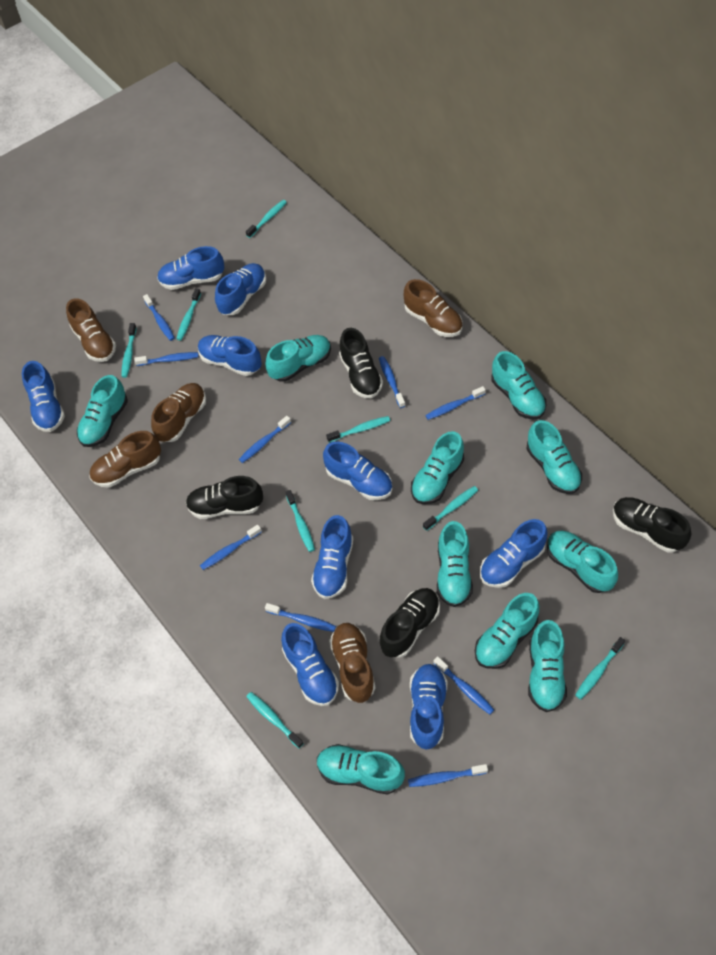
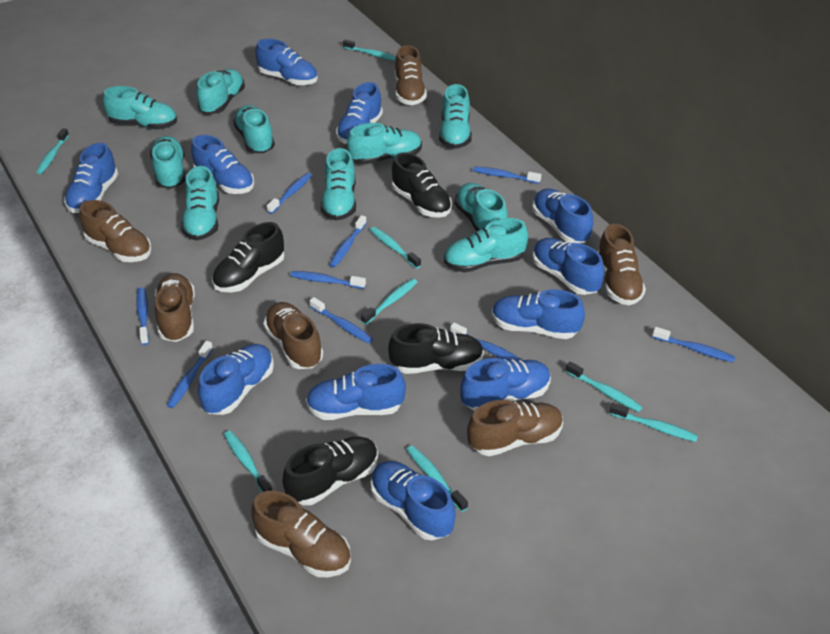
blue shoe: [22,361,65,432] [157,246,224,290] [198,335,262,376] [215,263,266,315] [281,623,339,706] [311,515,353,599] [323,442,392,500] [410,664,447,750] [480,519,548,588] = 9 -> [64,143,118,213] [191,135,254,194] [198,344,274,415] [255,39,318,86] [306,364,406,420] [336,82,383,144] [371,461,456,540] [460,358,551,411] [492,289,585,339] [532,189,593,243] [532,238,604,295] = 11
brown shoe: [66,298,116,362] [89,431,161,488] [151,383,206,442] [329,623,376,703] [404,279,463,337] = 5 -> [79,200,152,262] [155,273,195,342] [251,491,351,577] [263,302,323,369] [395,45,427,105] [467,400,563,456] [597,224,646,305] = 7

